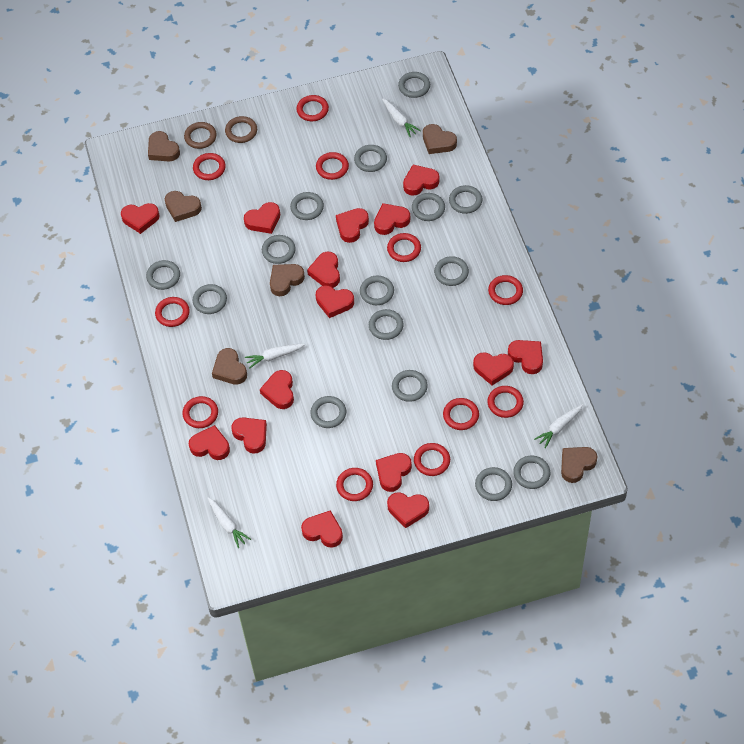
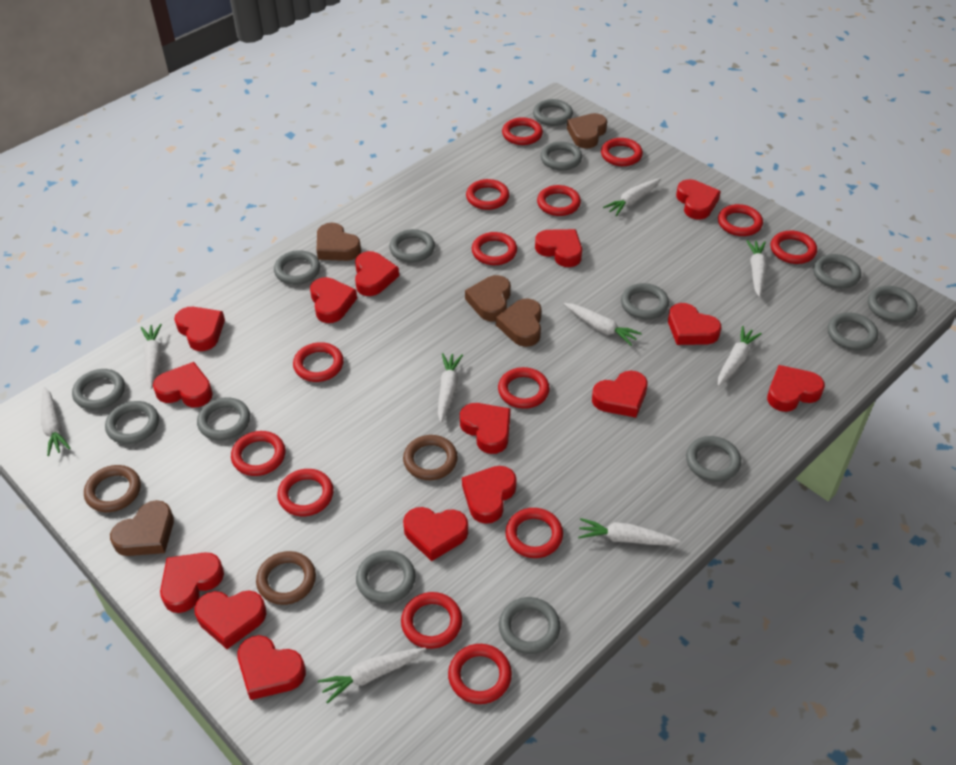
brown heart: [148,131,180,162] [165,191,202,222] [212,348,247,385] [270,264,305,296] [423,124,457,154] [561,447,598,483] = 6 -> [110,500,174,556] [317,223,361,261] [465,275,511,322] [496,298,542,347] [567,113,607,148] = 5
brown ring: [184,122,217,149] [225,116,257,143] = 2 -> [84,465,141,512] [256,551,316,605] [403,435,458,480] = 3
grey ring: [146,260,180,290] [192,284,227,314] [262,235,296,264] [290,192,324,220] [310,396,346,428] [354,145,387,172] [360,276,394,305] [369,309,404,340] [392,370,428,402] [398,72,430,98] [412,193,445,221] [434,256,469,286] [449,185,483,214] [475,467,512,501] [513,456,551,489] = 15 -> [72,369,125,410] [105,401,159,444] [197,397,250,441] [274,250,320,285] [356,550,416,604] [389,229,435,263] [499,597,560,654] [533,99,573,126] [540,142,582,170] [621,283,669,319] [686,436,741,482] [813,254,861,289] [828,312,878,350] [868,286,918,322] = 14
red ring: [155,297,190,327] [183,396,218,428] [193,153,226,180] [296,95,329,121] [316,152,349,180] [336,468,373,501] [387,233,421,262] [414,443,450,476] [443,398,479,430] [487,386,524,418] [488,275,523,305] = 11 -> [231,431,285,476] [277,469,334,516] [293,342,344,382] [401,592,462,649] [448,644,512,704] [466,179,509,210] [472,232,517,265] [498,367,550,409] [502,117,543,145] [505,508,563,558] [537,185,581,216] [601,138,643,166] [718,204,763,236] [771,231,817,264] = 14
white carrot: [208,497,251,548] [245,344,305,369] [382,98,421,137] [534,404,583,448] = 4 -> [41,387,71,456] [141,324,162,389] [318,648,426,704] [438,353,463,423] [564,303,642,346] [578,518,681,546] [603,178,661,216] [718,326,762,386] [746,240,767,297] = 9

